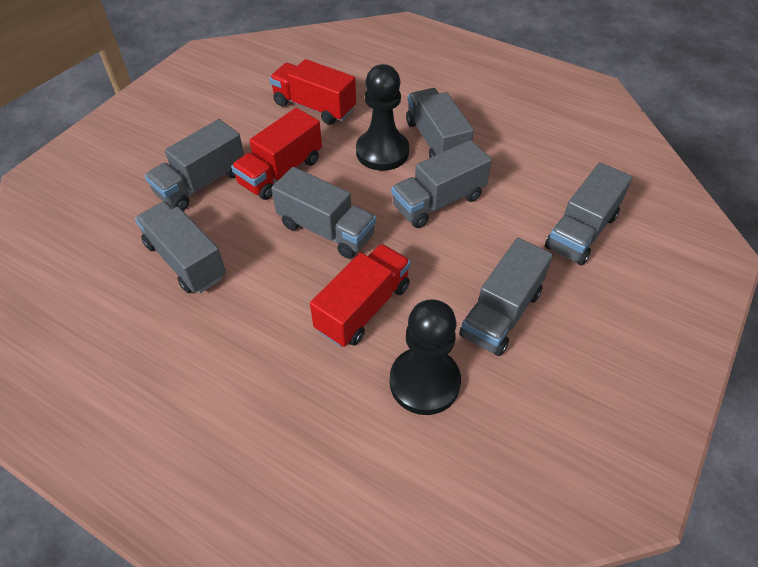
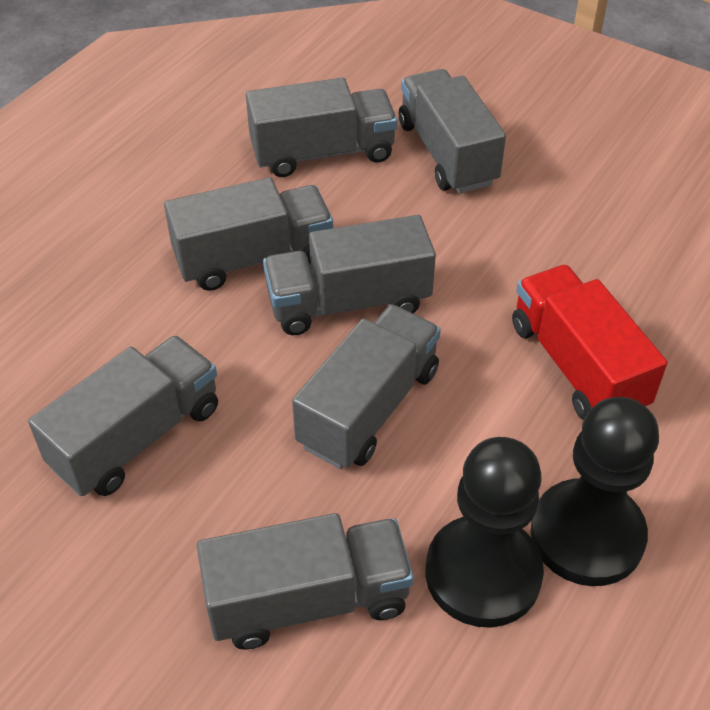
red truck: [231,108,322,200] [269,59,356,125] [310,244,411,347] = 3 -> [512,265,667,420] = 1

